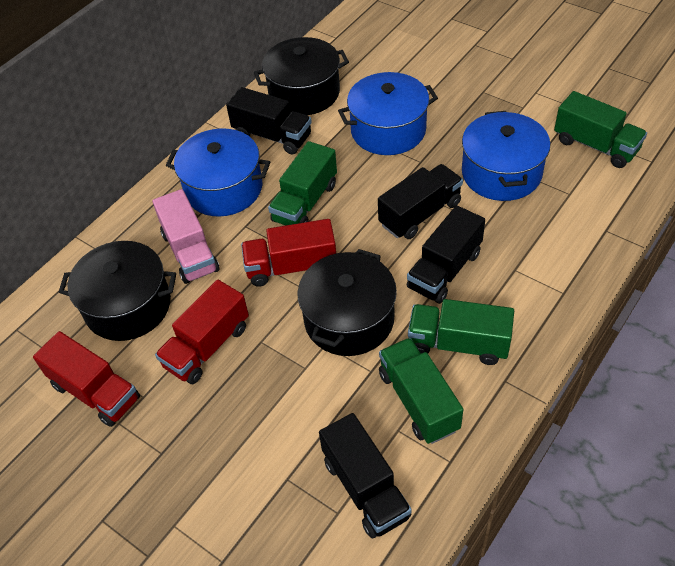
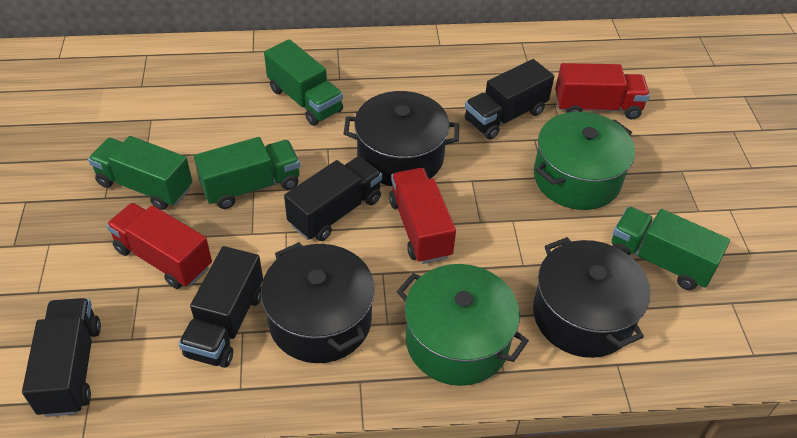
blue pot: [166,128,270,217] [338,72,438,155] [462,111,551,201] = 3 -> none = 0
green pot: none = 0 -> [397,264,529,386] [534,112,635,210] = 2
pink truck: [152,189,219,284] = 1 -> none = 0

